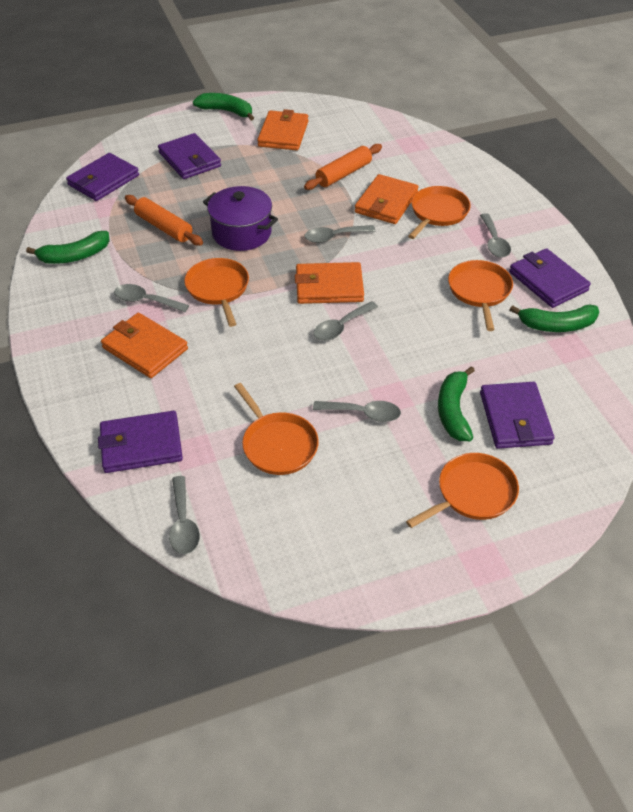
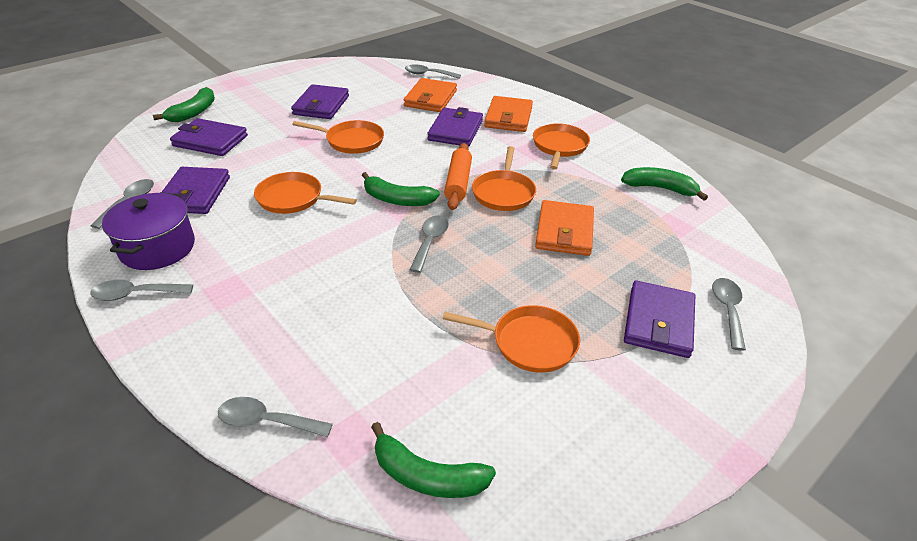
orange rolling pin: [125,195,203,246] [304,144,382,190] = 2 -> [444,143,472,210] = 1
orange wallet: [101,313,188,378] [257,109,308,150] [295,262,364,304] [355,174,419,224] = 4 -> [404,78,457,112] [484,96,533,132] [535,200,594,256] = 3

